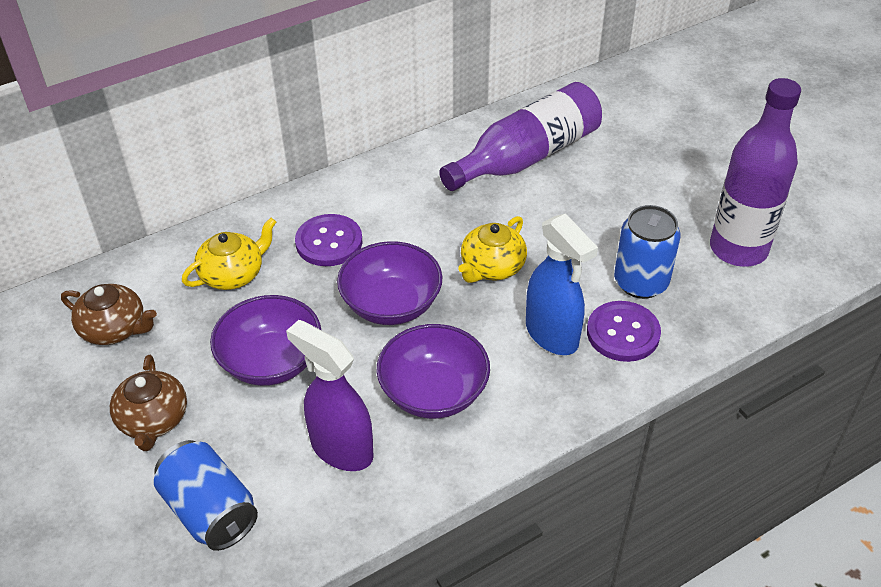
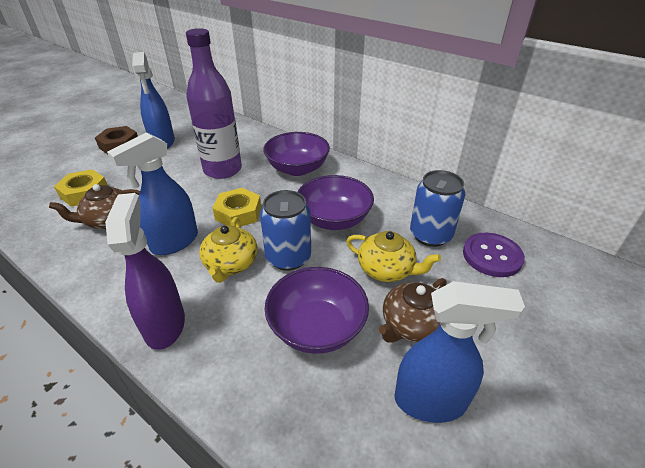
blue spray bottle: [526,214,598,355] = 1 -> [107,132,198,255] [132,52,175,149] [394,281,525,423] = 3
brown nut: none = 0 -> [95,126,138,154] = 1
purple bottle: [439,82,602,191] [710,78,801,267] = 2 -> [186,28,242,179] = 1
purple button: [295,214,362,266] [587,301,661,362] = 2 -> [463,233,525,277] = 1
yellow nut: none = 0 -> [54,169,108,207] [212,188,261,227] = 2

